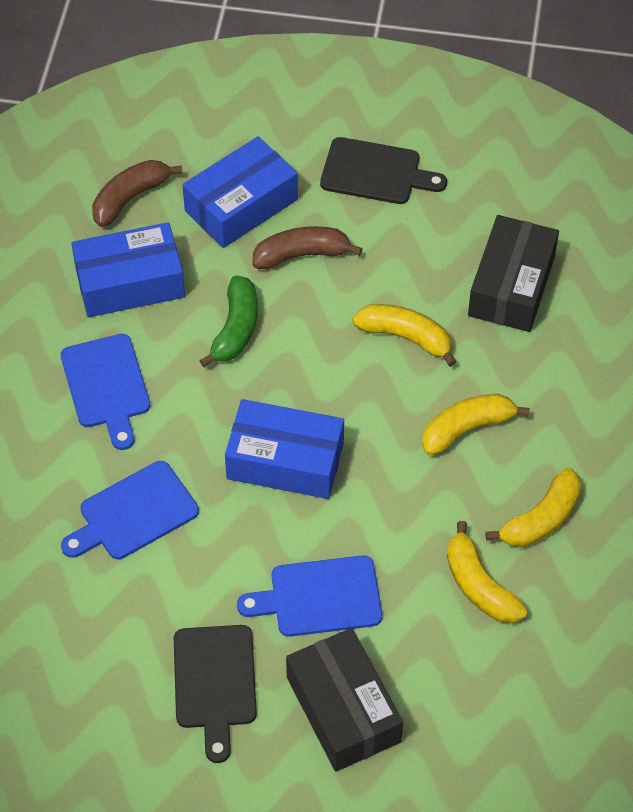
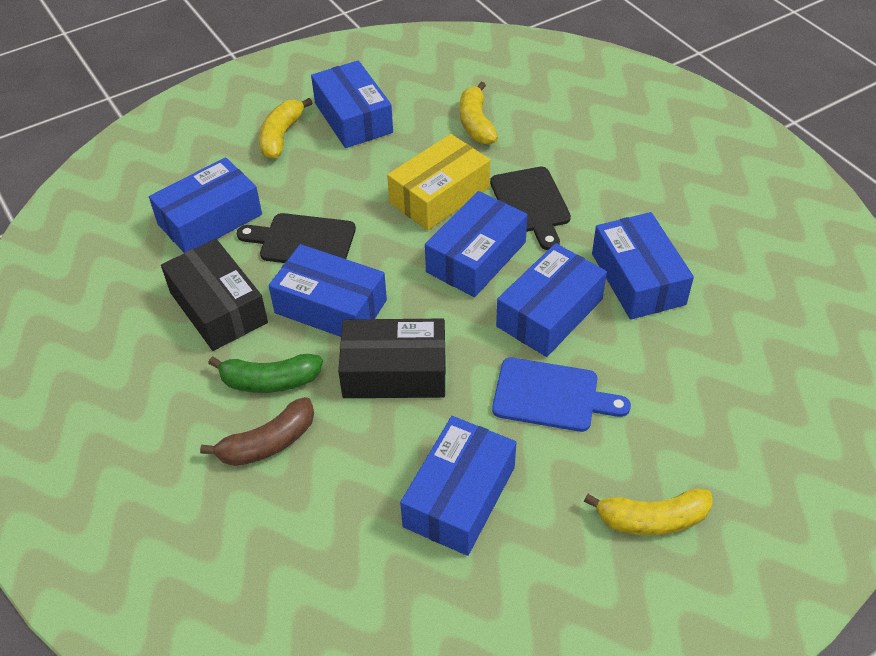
blue box: [71,222,185,317] [182,136,298,248] [225,399,344,499] = 3 -> [149,158,262,253] [268,244,387,337] [311,60,393,148] [400,416,517,556] [425,191,528,297] [496,243,607,357] [592,212,694,320] = 7
blue cutting board: [61,334,150,450] [61,461,199,559] [237,555,382,637] = 3 -> [492,358,631,432] = 1
brown banana: [92,160,183,227] [252,226,363,269] = 2 -> [200,397,314,466] = 1
yellow banana: [352,304,457,367] [422,394,530,456] [447,521,527,623] [485,467,582,547] = 4 -> [259,98,312,159] [460,82,498,145] [584,489,713,536] = 3
yellow box: none = 0 -> [387,134,490,230] = 1

